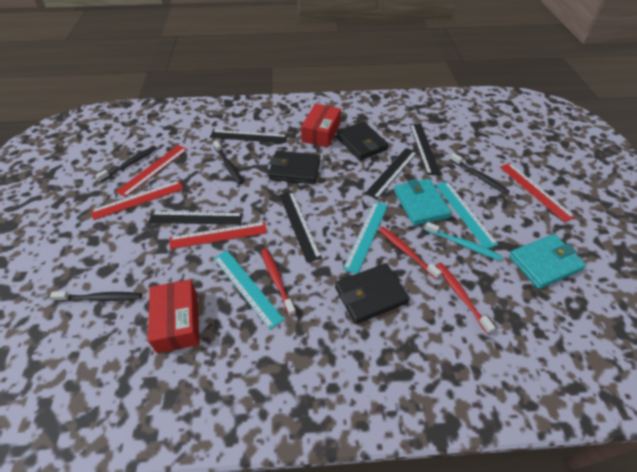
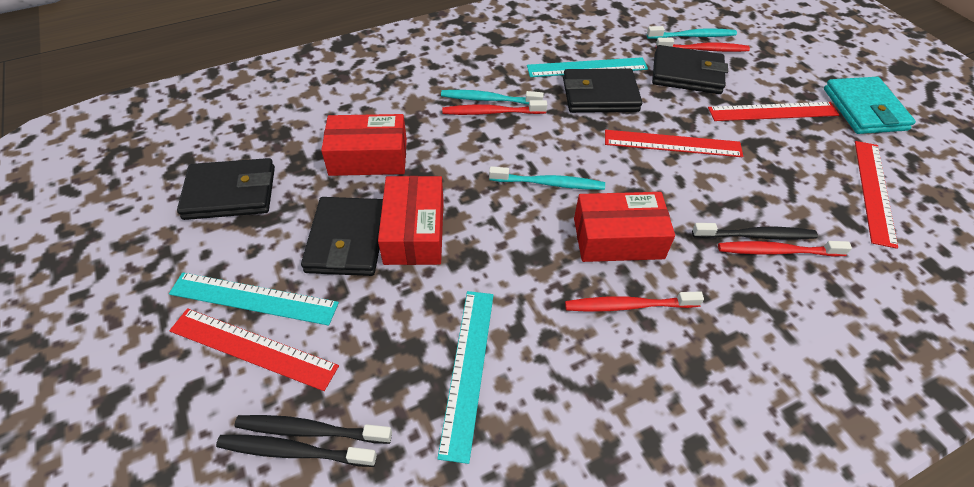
black ruler: [148,211,243,225] [210,130,288,143] [280,191,322,262] [365,148,417,199] [410,124,441,175] = 5 -> none = 0
black toothbrush: [50,291,142,302] [95,146,157,183] [213,140,243,184] [450,153,510,194] = 4 -> [216,435,377,467] [234,415,392,444] [692,223,818,240] = 3
black wallet: [268,151,320,184] [335,263,410,324] [336,121,389,160] = 3 -> [177,158,275,220] [301,197,383,276] [563,69,642,113] [652,45,728,94] = 4
red box: [148,279,200,353] [301,103,341,148] = 2 -> [321,114,407,176] [378,176,444,265] [574,192,675,262] = 3
red toothbrush: [261,249,296,316] [379,226,442,279] [436,263,496,334] = 3 -> [442,100,547,115] [565,291,704,312] [656,38,750,52] [718,241,852,257] = 4
turquoise toothbrush: [425,222,502,261] = 1 -> [441,90,544,105] [489,166,605,190] [647,26,737,39] = 3
turquoise wallet: [394,179,452,226] [509,234,586,289] = 2 -> [824,77,916,134] = 1

